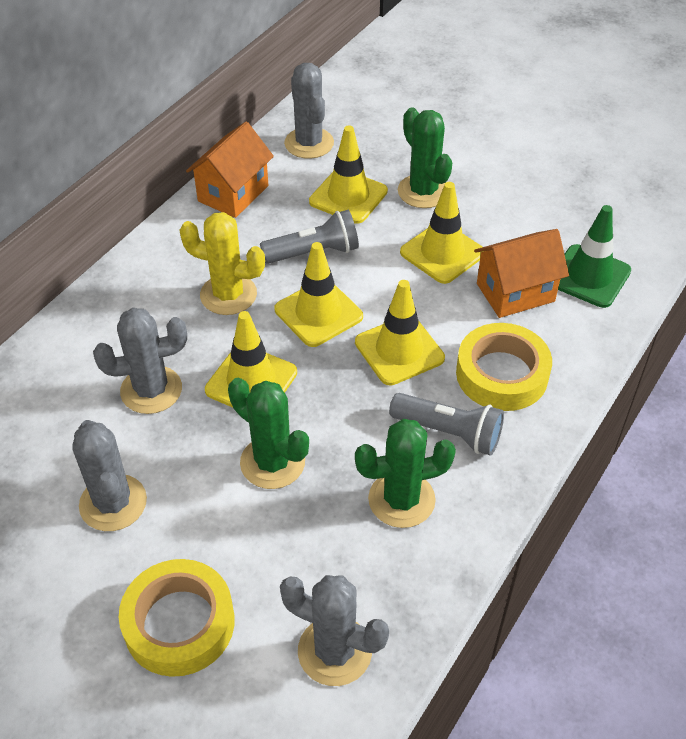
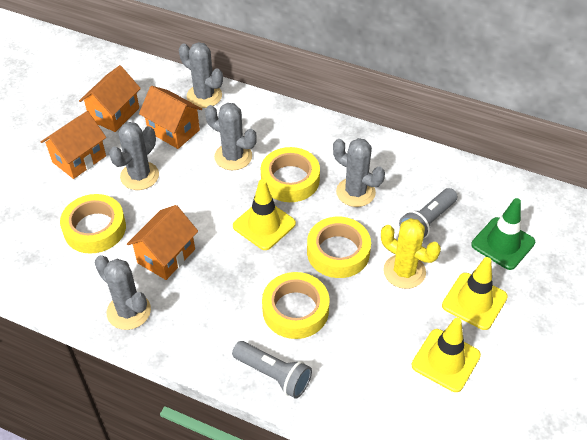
green cactus: [228,378,309,489] [355,419,456,528] [398,107,452,208] = 3 -> none = 0
grey cactus: [72,420,147,531] [93,308,187,414] [280,575,389,686] [284,63,334,159] = 4 -> [94,255,151,330] [109,122,159,190] [179,42,223,108] [205,103,257,170] [333,138,385,207] = 5
orange house: [186,122,274,218] [474,229,569,318] = 2 -> [41,111,106,179] [79,65,141,132] [127,205,198,280] [139,86,202,149] = 4
yellow tape: [119,559,235,677] [456,323,552,411] = 2 -> [60,194,126,254] [261,147,320,202] [262,272,330,339] [307,217,371,278] = 4
yellow traffic cone: [205,311,297,407] [274,242,363,347] [309,125,388,224] [355,280,445,385] [400,182,484,284] = 5 -> [233,179,296,250] [411,318,481,392] [442,257,508,330] = 3

